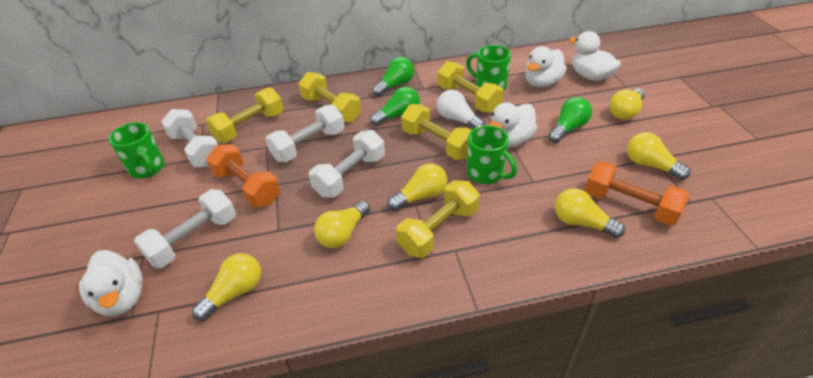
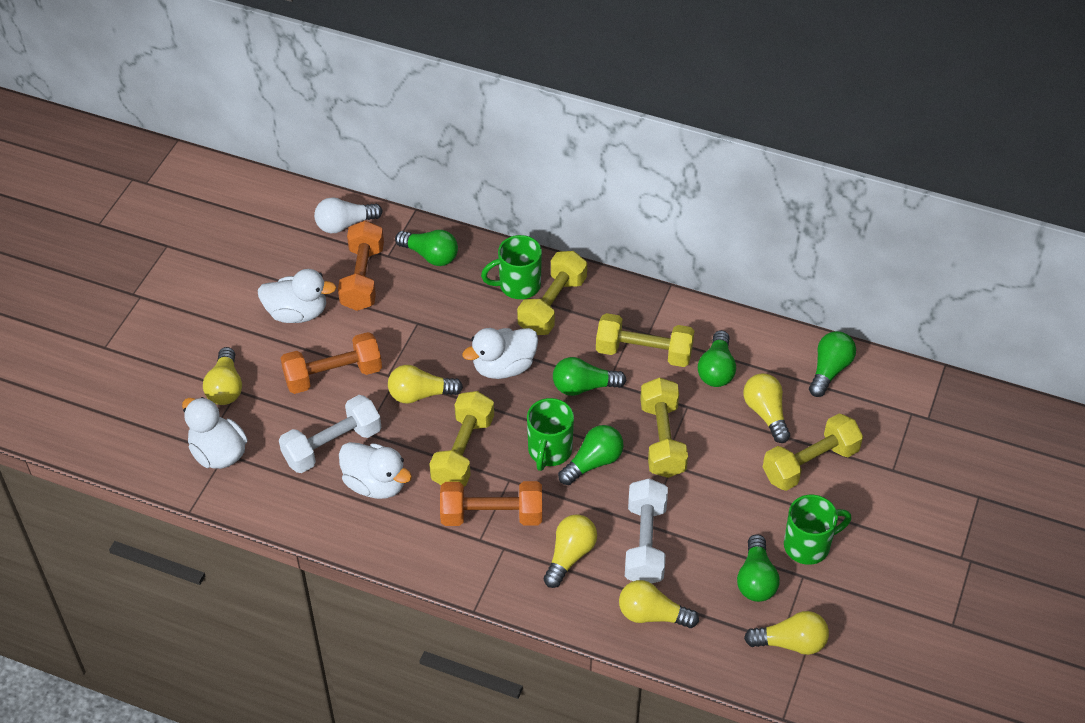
green light bulb: [370,87,420,126] [372,57,414,96] [548,97,592,143] = 3 -> [395,230,458,266] [553,357,626,396] [558,425,624,485] [698,330,736,387] [737,534,779,602] [809,331,856,397] = 6
orange dumbbell: [206,144,280,207] [585,161,689,226] = 2 -> [281,332,382,394] [338,220,384,311] [440,481,542,526] = 3
white dumbbell: [134,189,236,268] [161,109,218,167] [266,104,345,162] [309,130,385,197] = 4 -> [279,395,381,473] [625,478,668,583] = 2

